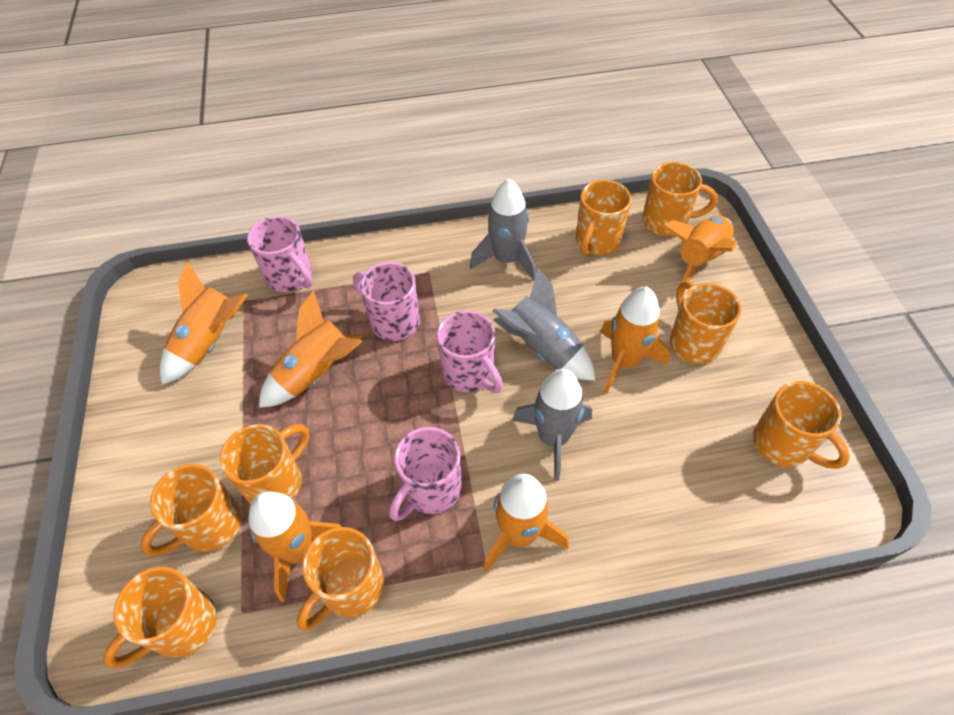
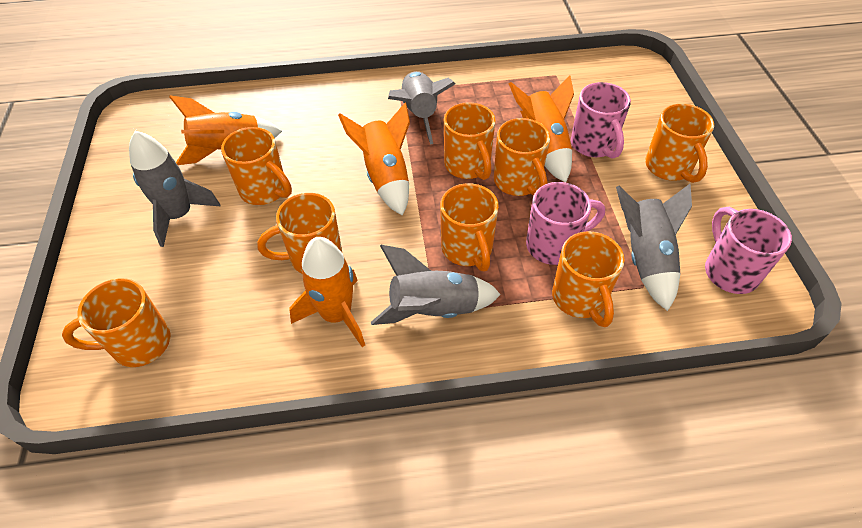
grey rocket: [470,179,536,281] [493,268,596,381] [512,369,592,481] = 3 -> [129,131,220,247] [371,245,501,325] [388,71,456,145] [616,184,692,311] = 4
orange rocket: [160,261,248,385] [248,491,342,602] [259,290,363,408] [483,474,569,572] [600,287,670,394] [662,216,736,282] = 6 -> [169,96,282,165] [289,237,365,347] [338,102,410,216] [509,75,574,183] = 4
pink mug: [247,216,313,292] [353,262,420,341] [389,427,462,521] [437,310,503,393] = 4 -> [526,182,605,265] [571,82,631,159] [705,207,792,294] = 3

